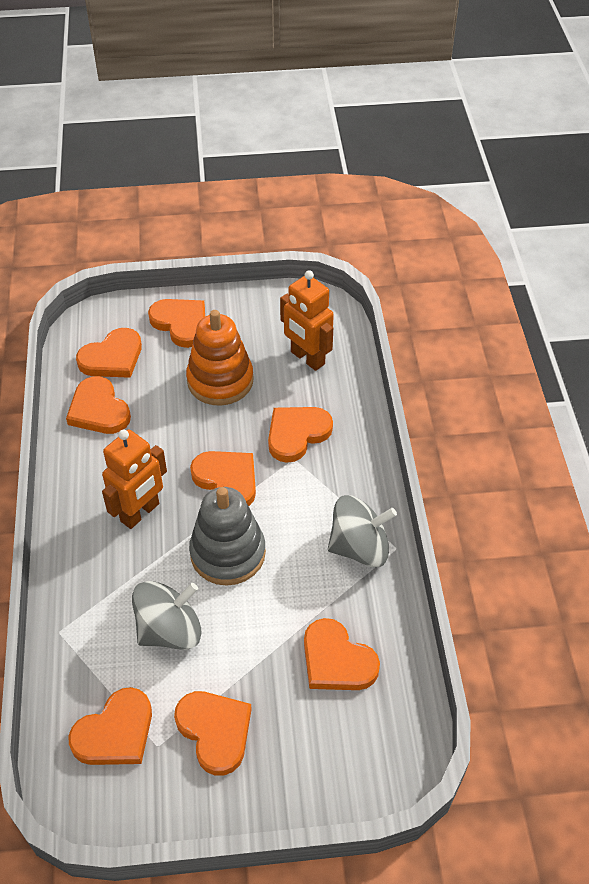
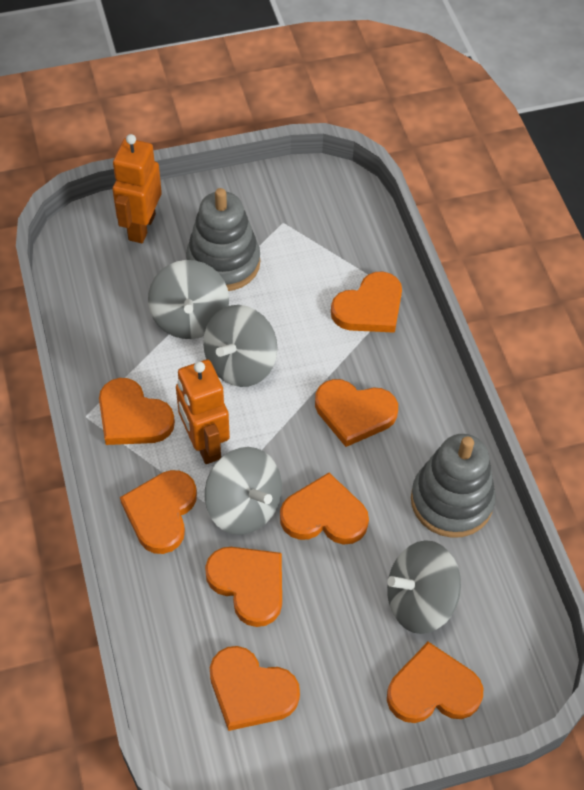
grey spinning top: [132,581,201,650] [328,495,397,567] = 2 -> [148,260,229,339] [203,305,278,387] [205,447,282,535] [387,540,461,634] = 4
grey stacking toy: [189,487,266,586] = 1 -> [186,188,260,291] [411,434,496,538] = 2
orange stacking toy: [186,310,254,406] = 1 -> none = 0

